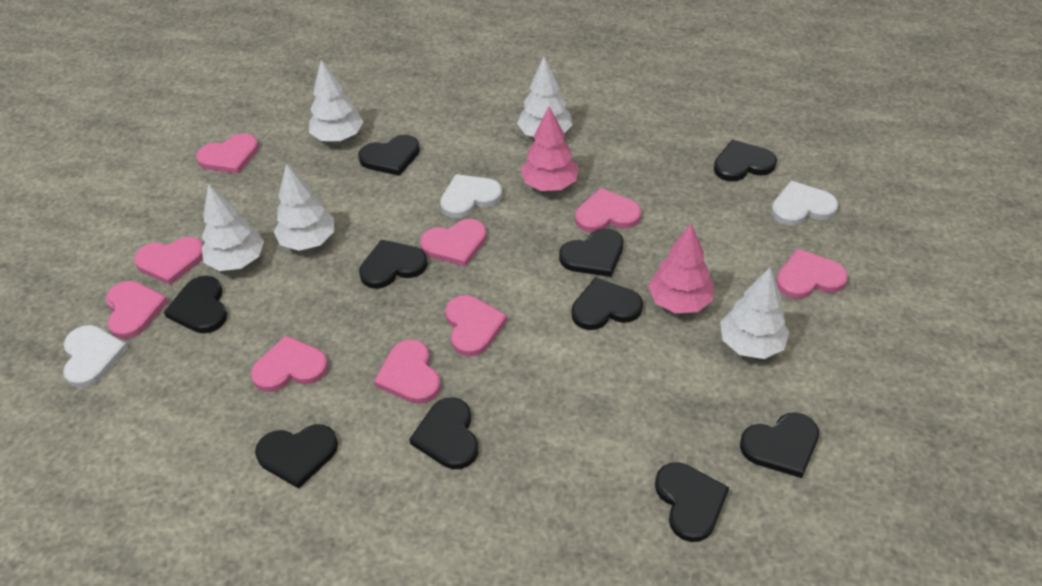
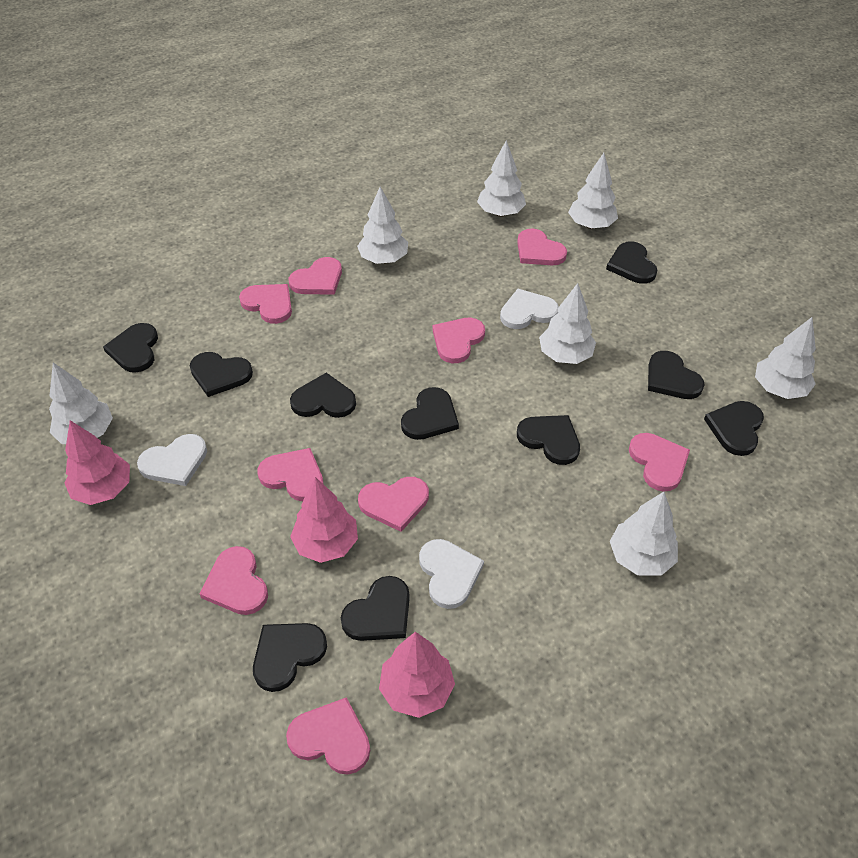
pink tree: [520,107,578,191] [648,224,713,313] = 2 -> [64,420,130,505] [290,477,358,563] [379,632,455,718] = 3
white tree: [202,184,264,271] [274,164,334,251] [309,60,363,141] [517,57,572,137] [720,267,790,359] = 5 -> [49,362,113,444] [357,187,408,264] [477,140,526,217] [539,283,596,364] [568,153,618,229] [610,492,678,575] [755,317,816,399] = 7

